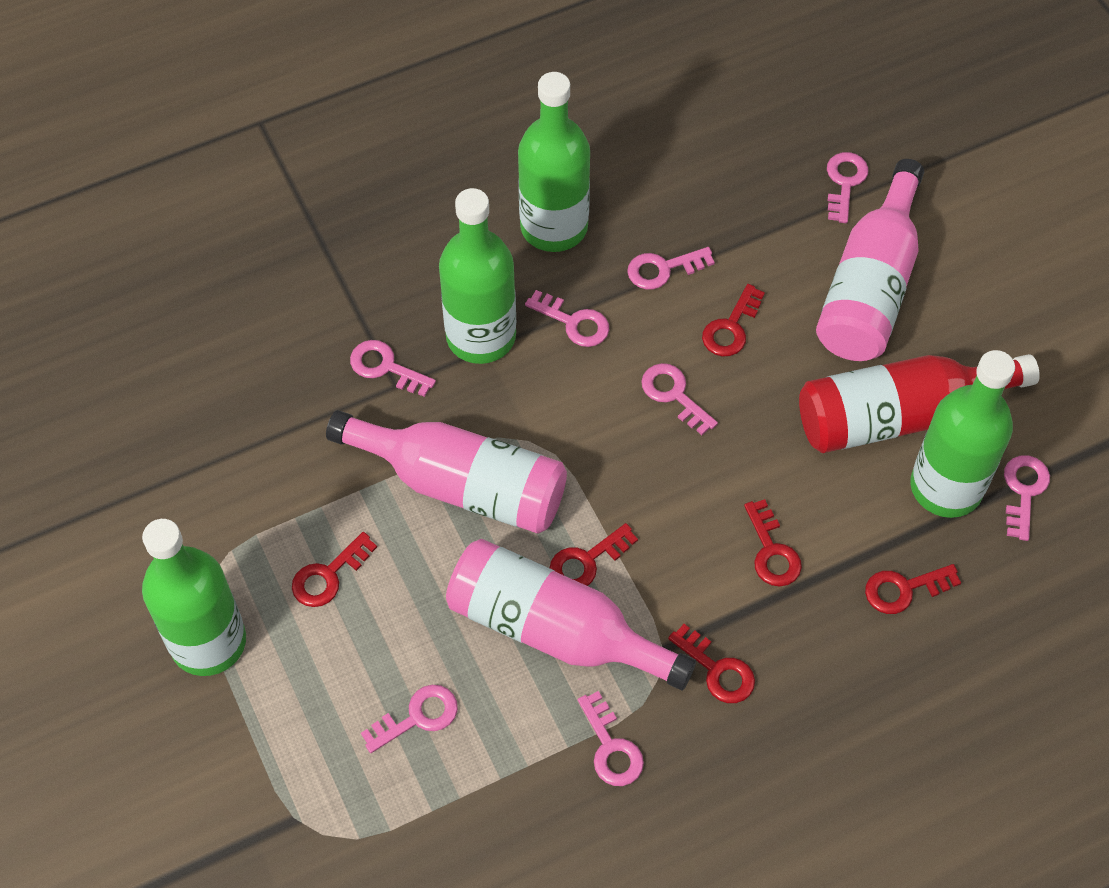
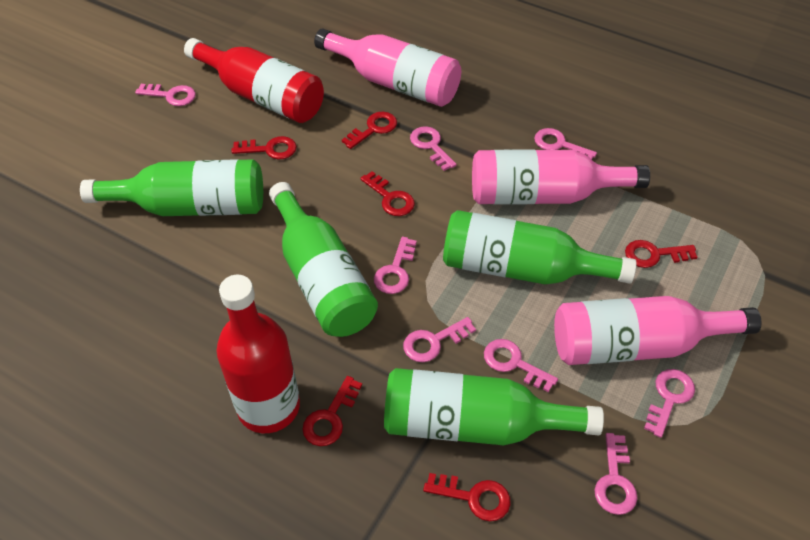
red bottle: [799,354,1040,453] = 1 -> [184,38,324,123] [216,275,300,433] = 2

